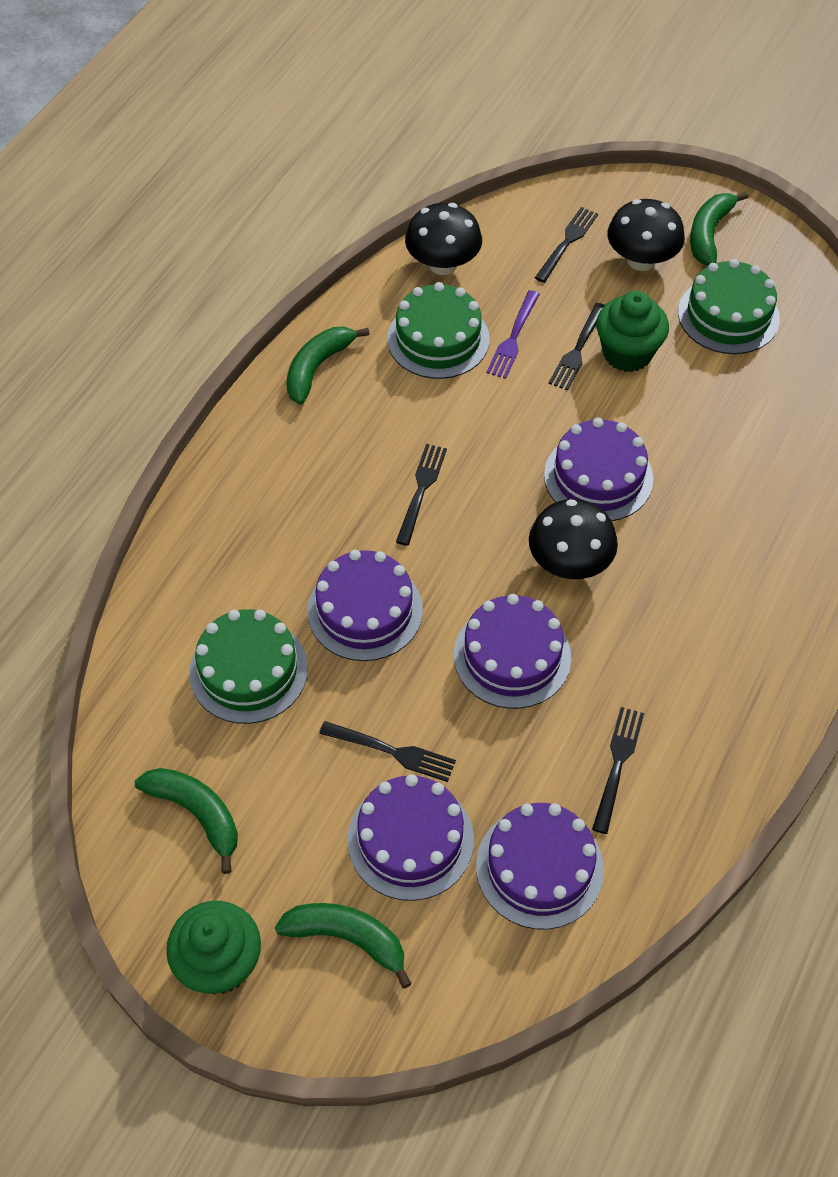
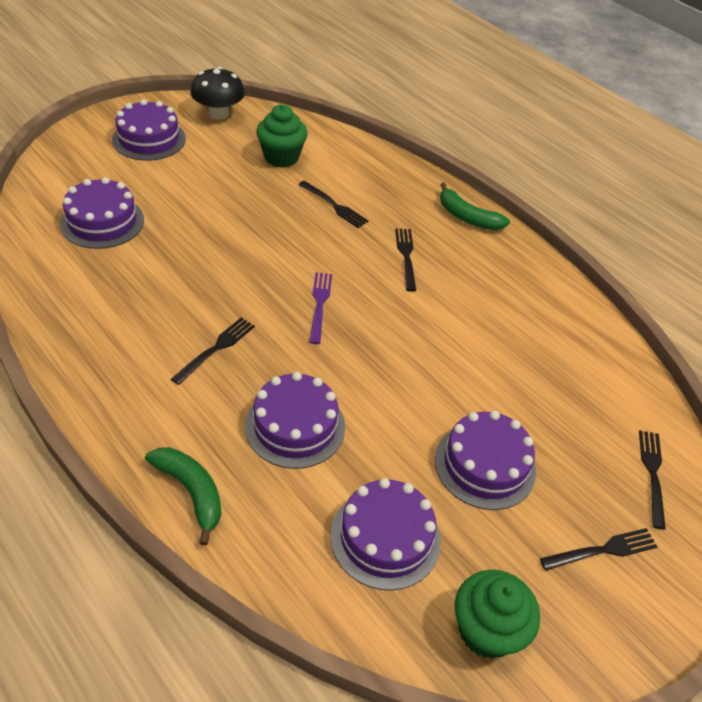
black mushroom: [405,203,482,275] [529,499,618,579] [608,199,685,271] = 3 -> [191,67,245,120] = 1
green banana: [135,768,238,874] [275,903,412,988] [286,327,370,405] [690,192,748,266] = 4 -> [145,447,221,545] [440,182,510,230] = 2
green cake: [189,609,308,724] [387,282,489,379] [678,259,780,354] = 3 -> none = 0

